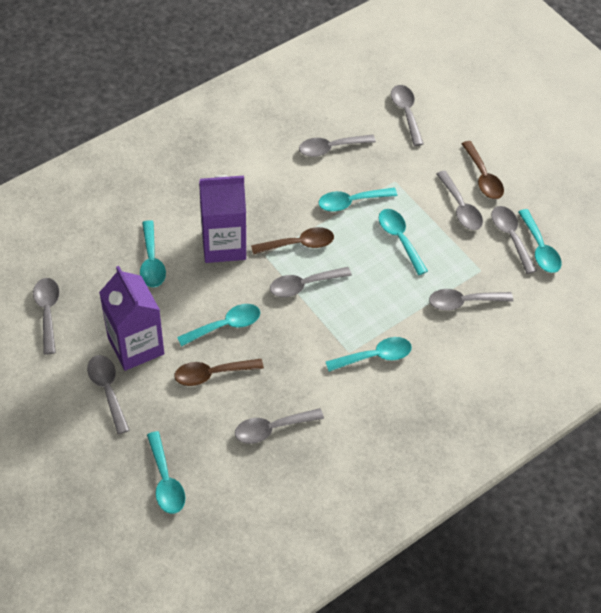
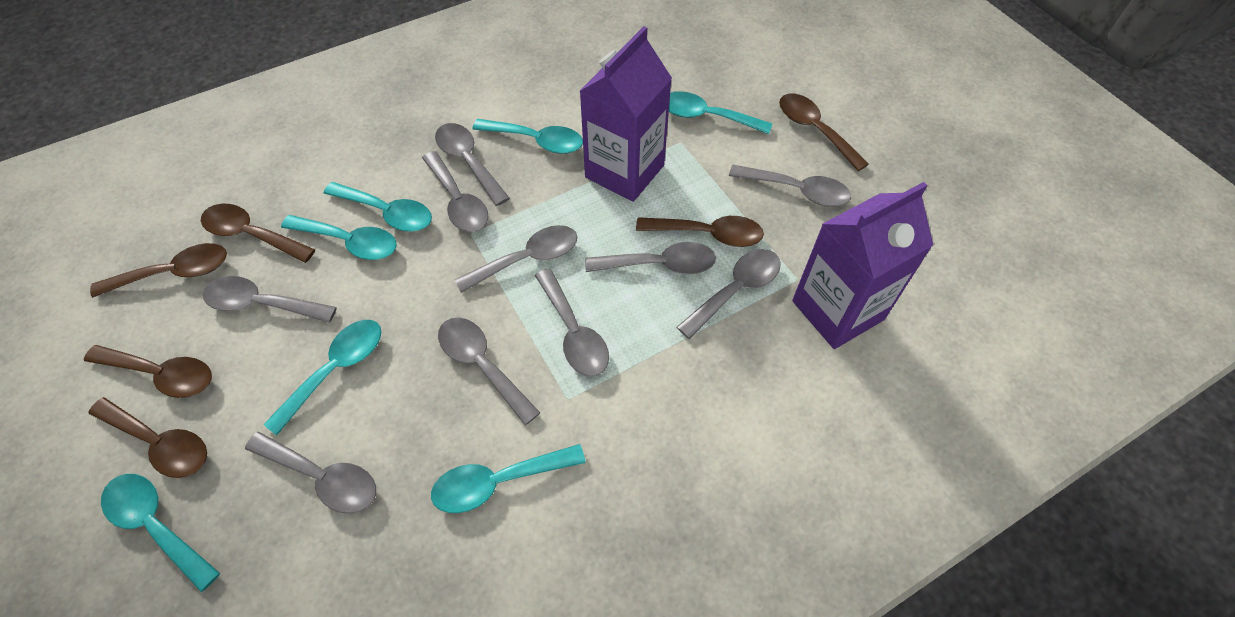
brown spoon: [174,359,264,386] [251,227,334,255] [462,141,504,199] = 3 -> [84,345,212,398] [89,397,207,478] [90,243,227,298] [201,204,315,263] [636,216,764,247] [779,94,869,171] = 6
grey spoon: [33,278,60,354] [87,355,129,434] [235,408,324,444] [270,267,352,297] [299,134,376,157] [391,85,424,146] [429,289,513,311] [436,171,483,230] [491,206,537,274] = 9 -> [203,276,337,323] [245,432,376,514] [422,151,489,232] [435,123,510,206] [438,317,540,425] [455,225,577,293] [535,268,609,376] [585,242,716,274] [677,249,781,339] [729,165,851,207] = 10

